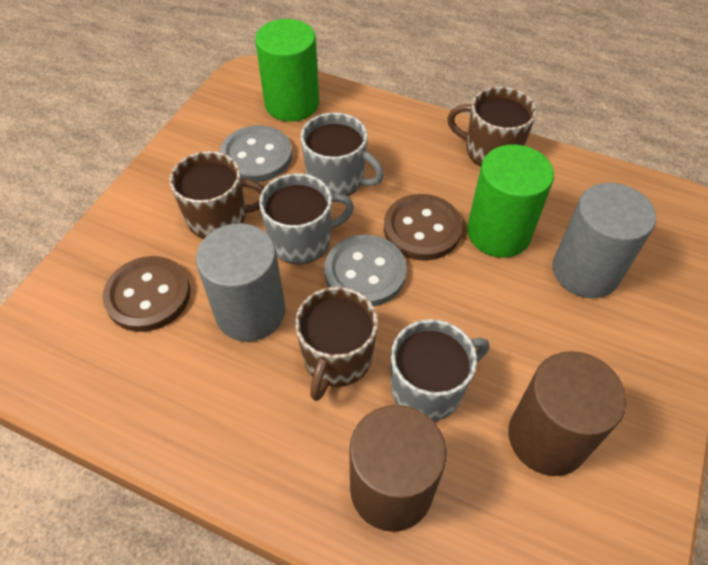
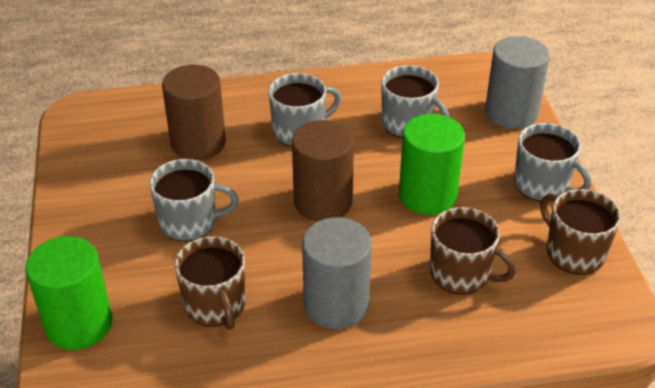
brown button: [102,256,190,332] [384,194,462,261] = 2 -> none = 0
grey button: [220,125,292,182] [325,235,407,306] = 2 -> none = 0
grey mug: [259,173,354,264] [301,112,384,196] [391,319,489,421] = 3 -> [149,159,239,242] [268,73,341,147] [381,65,449,138] [514,123,591,202] = 4

